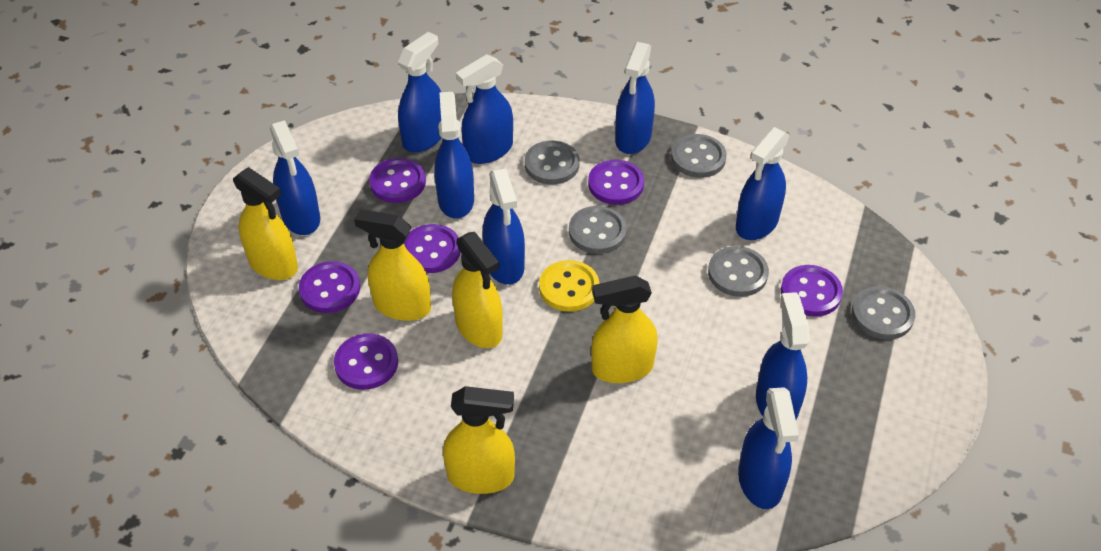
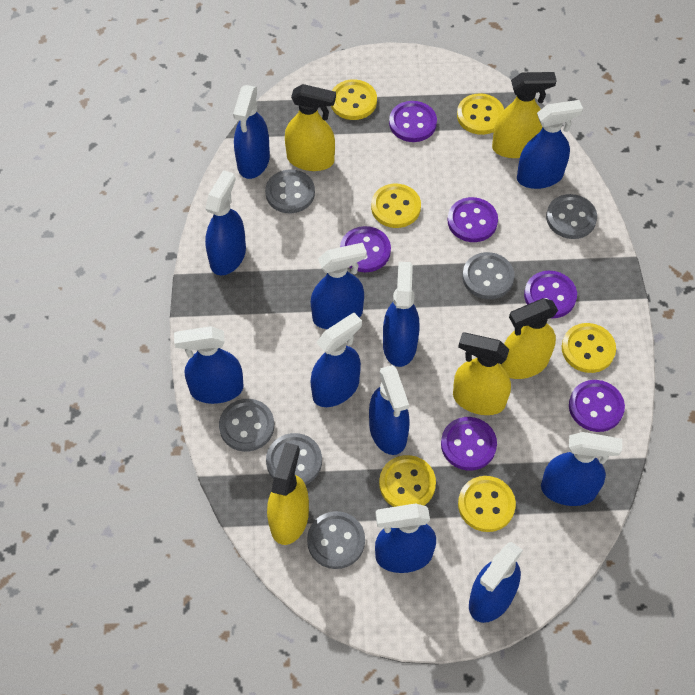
blue spray bottle: [270,120,320,235] [398,32,442,152] [434,92,474,219] [456,54,513,164] [483,168,525,285] [615,42,655,154] [736,127,790,240] [738,387,799,509] [756,292,810,420] = 9 -> [174,326,244,404] [205,170,246,276] [233,85,270,179] [311,243,367,329] [311,312,362,407] [369,365,410,455] [375,503,436,573] [383,262,420,367] [469,542,523,623] [517,100,583,189] [541,432,622,506] = 11
grey button: [525,140,580,184] [569,206,627,254] [671,134,727,178] [708,246,769,297] [852,286,915,340] = 5 -> [219,399,274,452] [265,169,315,213] [266,433,322,485] [307,511,365,569] [462,252,515,299] [546,194,597,239] = 6
yellow button: [539,260,599,312] = 1 -> [331,79,377,120] [371,184,421,228] [379,455,436,507] [457,93,504,135] [458,476,516,532] [562,323,616,373] = 6

